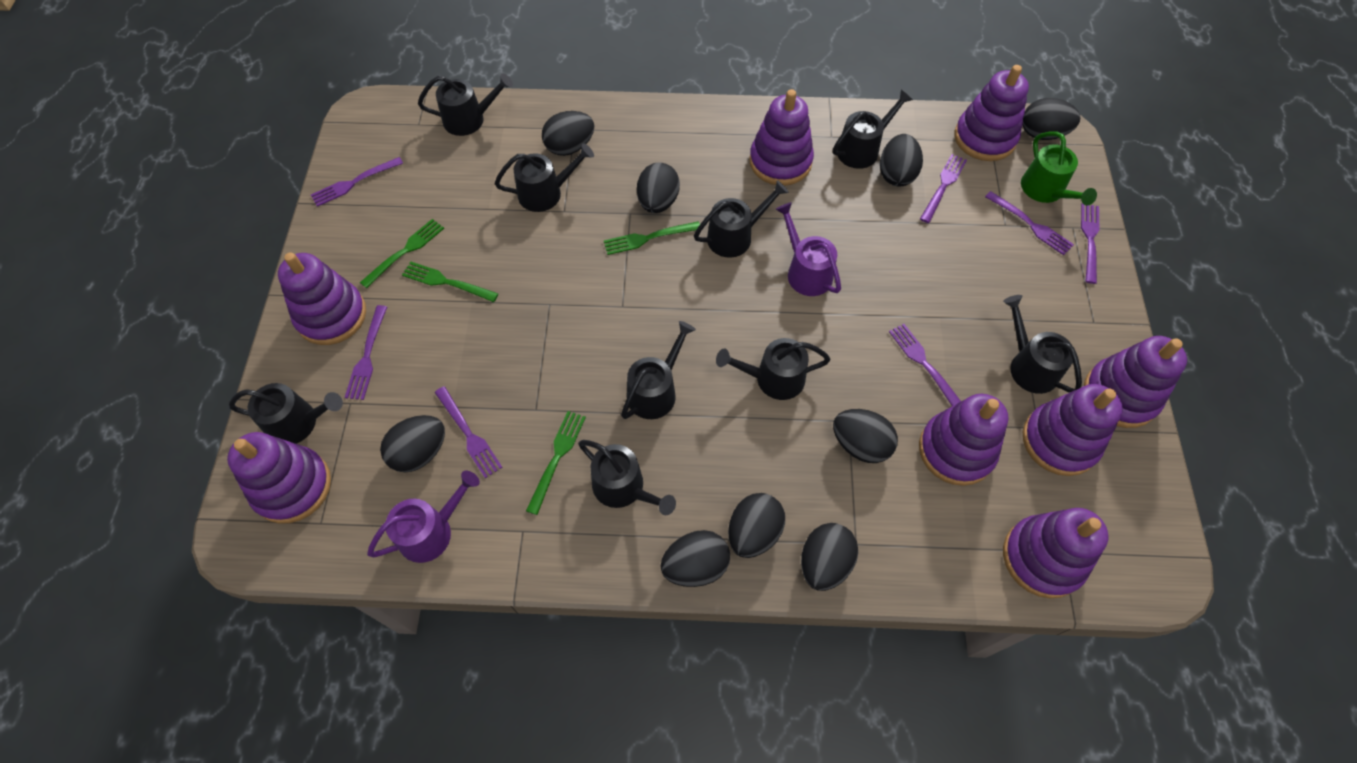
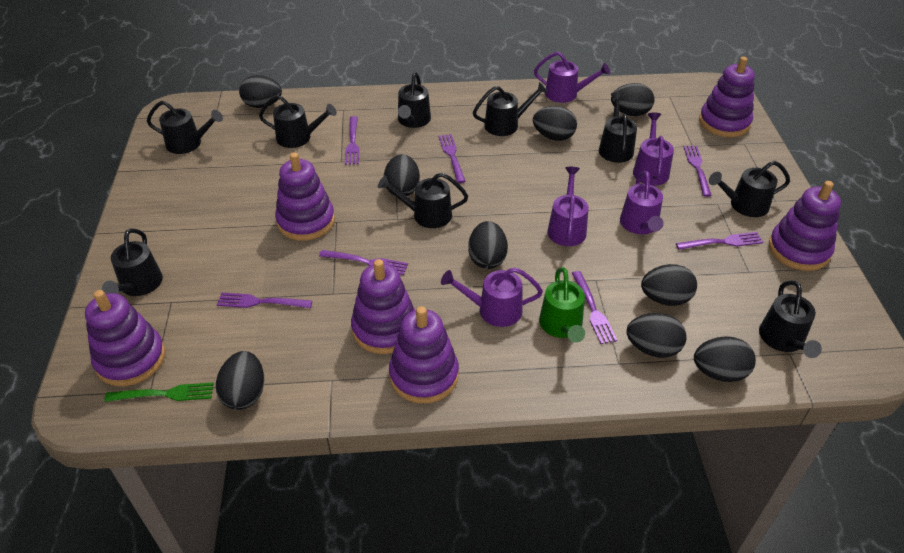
green fork: [360,219,444,288] [402,261,498,302] [526,411,586,515] [604,221,700,255] = 4 -> [104,383,214,402] = 1
purple stacking toy: [227,432,331,524] [278,252,366,345] [749,89,814,186] [919,394,1008,486] [954,65,1029,161] [1003,508,1109,598] [1023,384,1123,476] [1084,336,1187,428] = 8 -> [85,290,165,386] [275,152,335,241] [351,259,415,354] [389,306,459,403] [699,56,755,137] [769,181,841,271] = 6
purple watering can: [367,471,480,563] [776,202,841,296] = 2 -> [441,267,543,327] [534,52,610,103] [547,167,589,246] [620,171,664,234] [633,113,674,186] = 5

